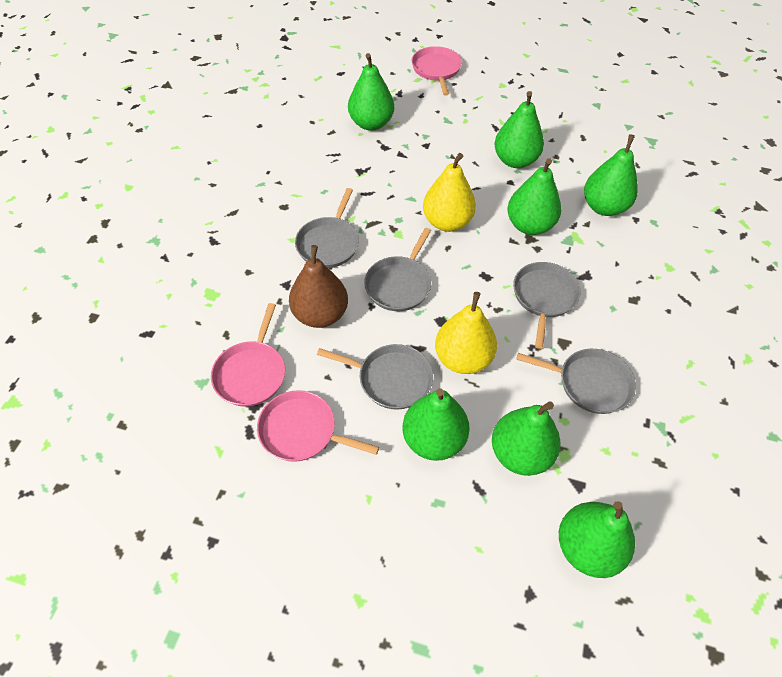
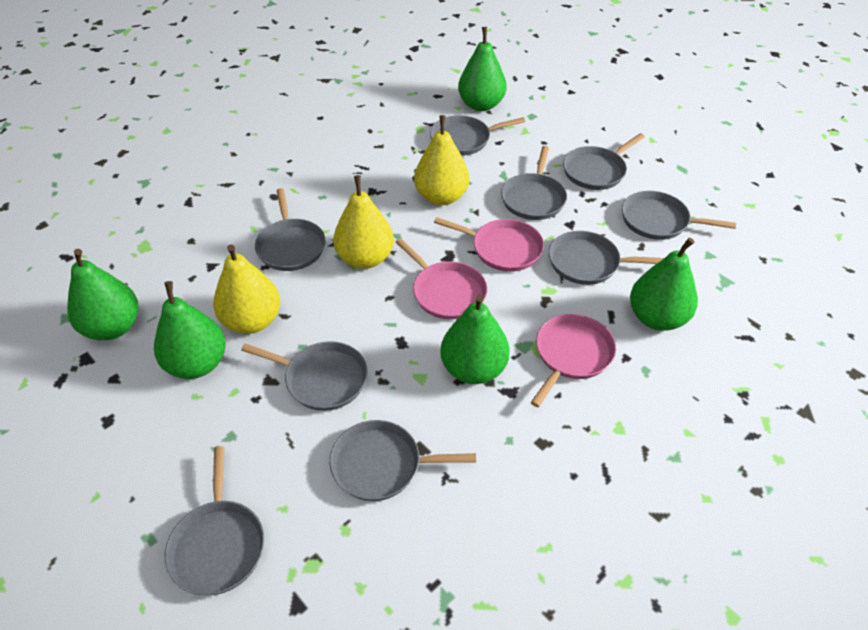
brown pear: [289,245,348,328] = 1 -> none = 0
green pear: [348,53,394,131] [403,388,470,461] [492,401,561,476] [494,91,544,168] [507,158,561,235] [559,501,635,578] [584,134,638,216] = 7 -> [67,249,139,340] [154,281,226,379] [440,294,510,384] [458,27,507,111] [630,238,698,331] = 5
grey pan: [295,188,359,268] [317,344,433,410] [364,228,431,311] [513,262,581,349] [516,349,636,414] = 5 -> [165,446,264,595] [241,341,368,411] [255,188,325,271] [330,420,476,501] [430,115,525,156] [501,146,567,220] [549,231,664,285] [563,133,645,190] [622,191,736,240] = 9
yellow pear: [423,153,476,232] [435,292,497,374] = 2 -> [213,244,280,334] [333,175,394,269] [414,115,469,205] = 3

